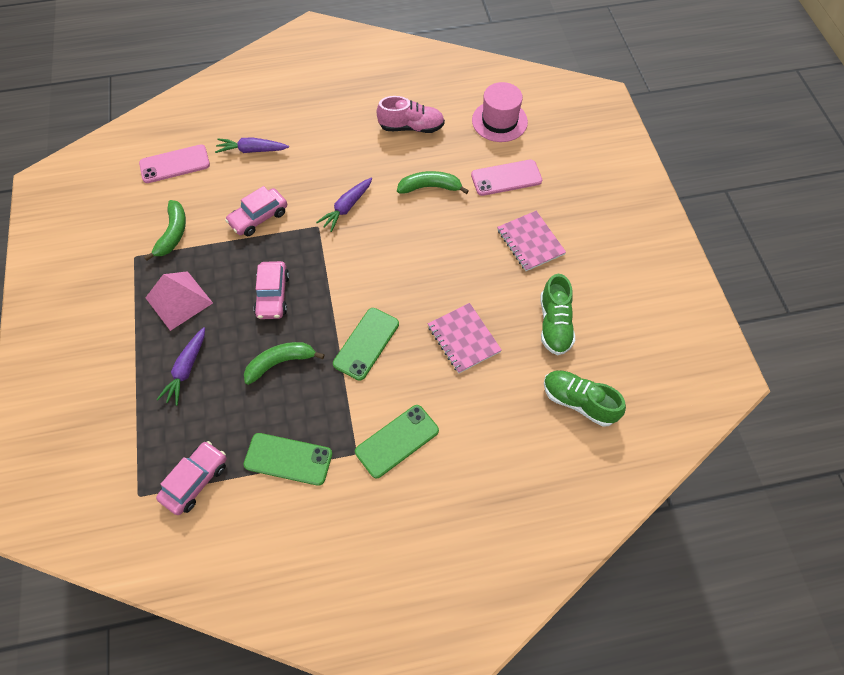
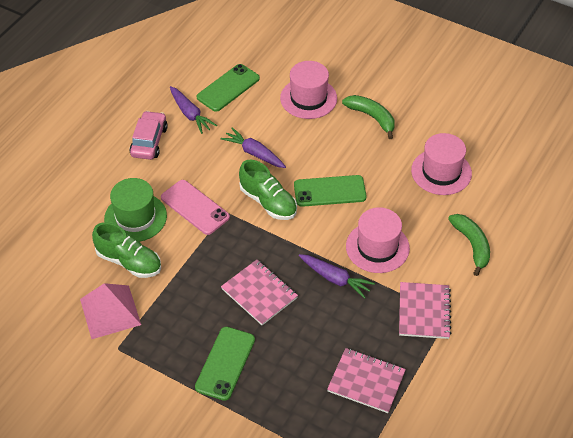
green banana: [144,200,186,261] [244,342,325,385] [397,171,469,194] = 3 -> [342,95,395,139] [448,214,490,276] = 2
green hat: none = 0 -> [104,178,167,242] = 1
pink car: [156,441,226,515] [225,186,287,236] [254,261,289,319] = 3 -> [129,111,168,160] = 1
pink hat: [472,82,528,142] = 1 -> [280,61,337,119] [346,207,410,273] [411,133,472,195] = 3
pink notebook: [428,303,502,373] [497,211,566,271] = 2 -> [221,260,298,325] [327,348,406,413] [399,282,451,339] = 3
pink phone: [139,144,210,183] [471,160,542,196] = 2 -> [161,180,230,235] = 1
pink shoe: [376,96,445,133] = 1 -> none = 0

